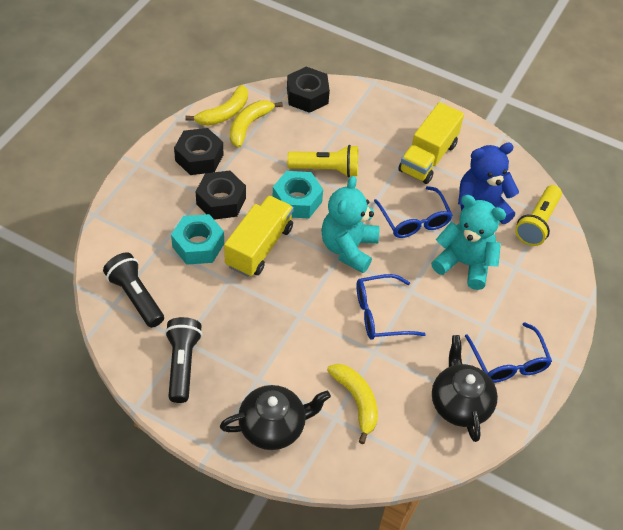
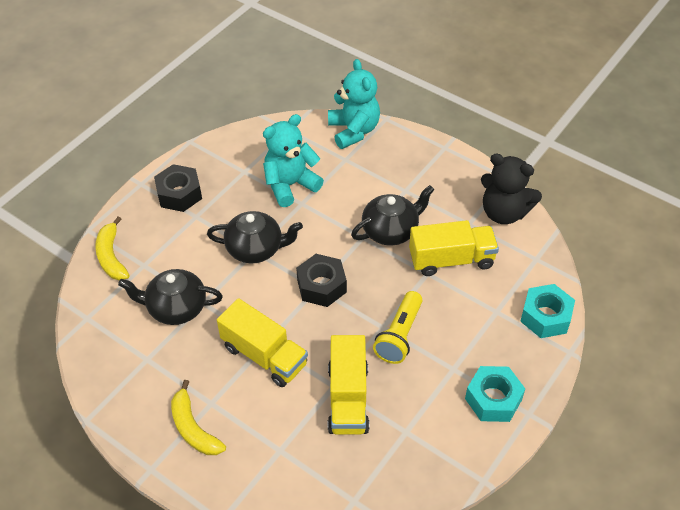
black flashlight: [103,252,164,328] [165,317,202,403] = 2 -> none = 0
black nut: [174,128,223,175] [196,171,246,220] [287,67,330,113] = 3 -> [154,164,202,212] [296,254,347,307] = 2
black teapot: [220,385,331,450] [432,335,498,442] = 2 -> [118,269,223,325] [207,211,303,263] [351,185,435,245] = 3
black teddy bear: none = 0 -> [481,154,542,224] = 1
blue glasses: [356,274,426,340] [374,186,453,238] [465,322,552,383] = 3 -> none = 0
blue teddy bear: [458,143,519,224] = 1 -> none = 0
yellow banana: [185,85,248,126] [230,100,283,148] [327,364,378,444] = 3 -> [95,216,130,280] [171,380,226,455] = 2
yellow flashlight: [287,145,358,177] [515,185,562,246] = 2 -> [373,291,422,364] = 1
yellow truck: [224,195,294,277] [398,102,464,184] = 2 -> [217,298,308,387] [328,335,370,435] [409,220,499,276] = 3

